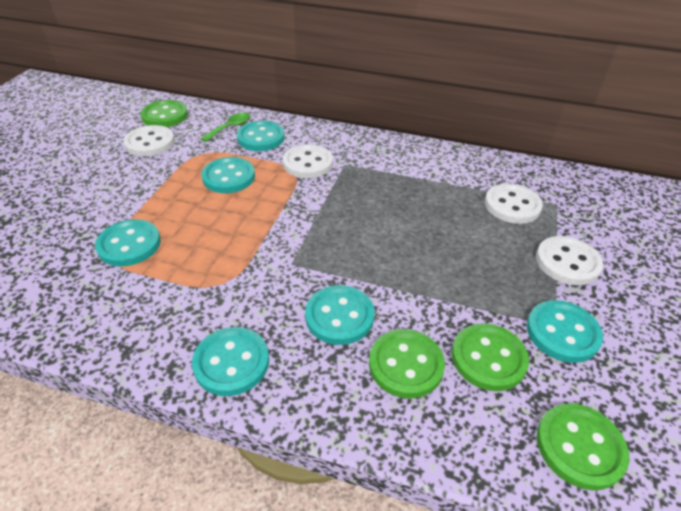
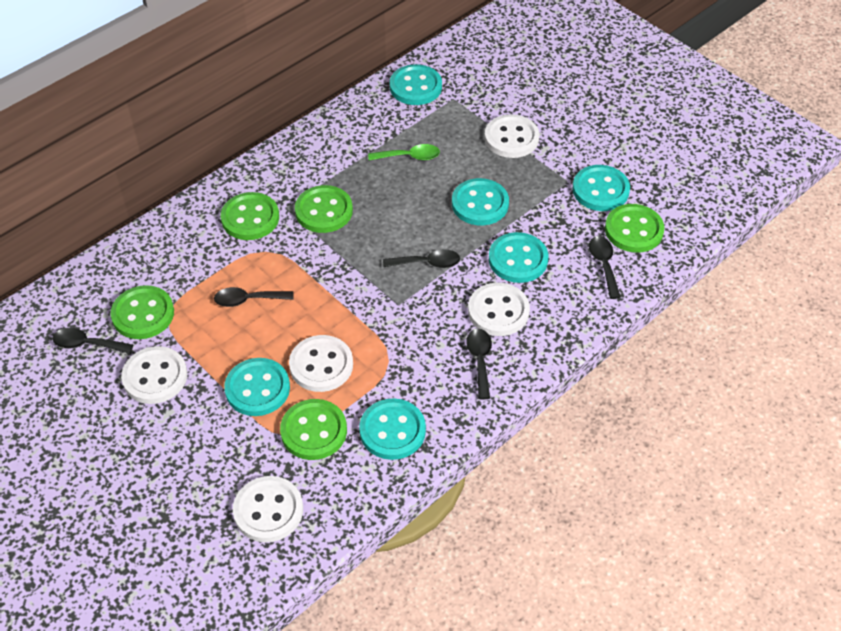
black spoon: none = 0 -> [52,328,133,354] [214,287,294,307] [383,249,460,268] [466,329,492,399] [589,236,621,299] = 5
green button: [141,100,188,127] [369,329,445,399] [452,323,529,391] [537,403,629,490] = 4 -> [111,285,174,339] [221,192,279,240] [280,399,347,460] [295,185,353,233] [605,204,664,253] = 5
white button: [123,125,175,156] [283,144,333,178] [485,183,543,224] [536,236,603,285] = 4 -> [121,346,187,404] [233,476,303,542] [289,335,353,392] [468,283,530,336] [484,114,539,158] = 5

